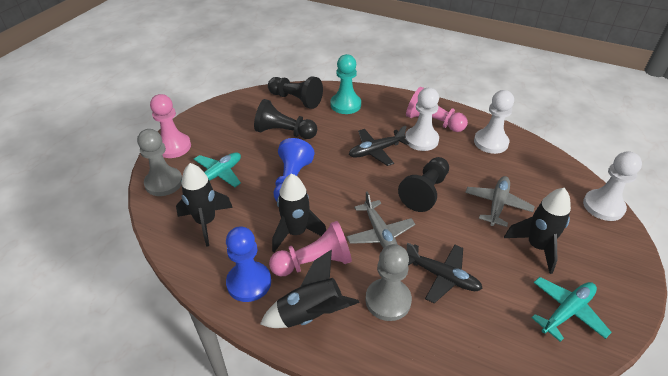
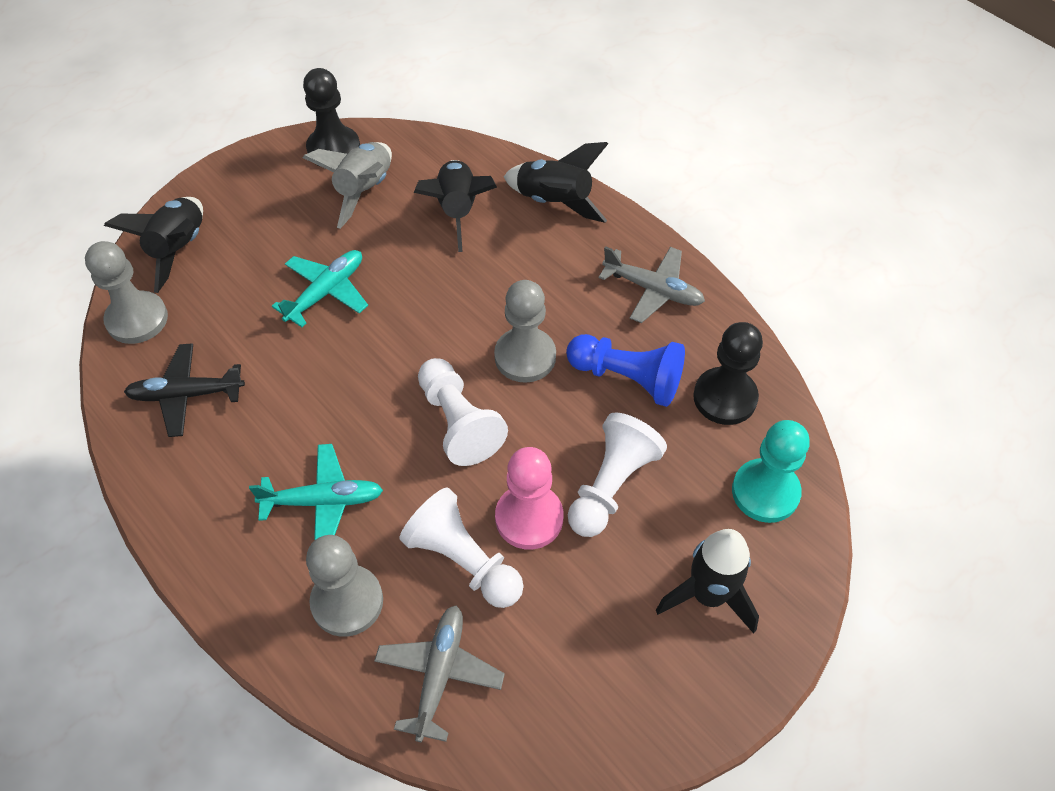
black pawn: [254,99,317,139] [268,77,323,109] [398,157,449,212] = 3 -> [303,68,360,166] [693,322,763,425] = 2
black plane: [349,126,409,166] [407,243,483,303] = 2 -> [124,343,245,437] = 1
blue pawn: [226,226,271,302] [274,138,315,201] = 2 -> [566,334,685,407] = 1
grey pawn: [137,129,182,196] [366,244,412,321] = 2 -> [85,241,168,344] [306,535,383,637] [494,280,556,383] = 3
grey rocket: none = 0 -> [303,142,392,229] = 1
pink pawn: [150,94,191,158] [269,221,352,277] [406,87,468,132] = 3 -> [495,447,563,550] = 1

